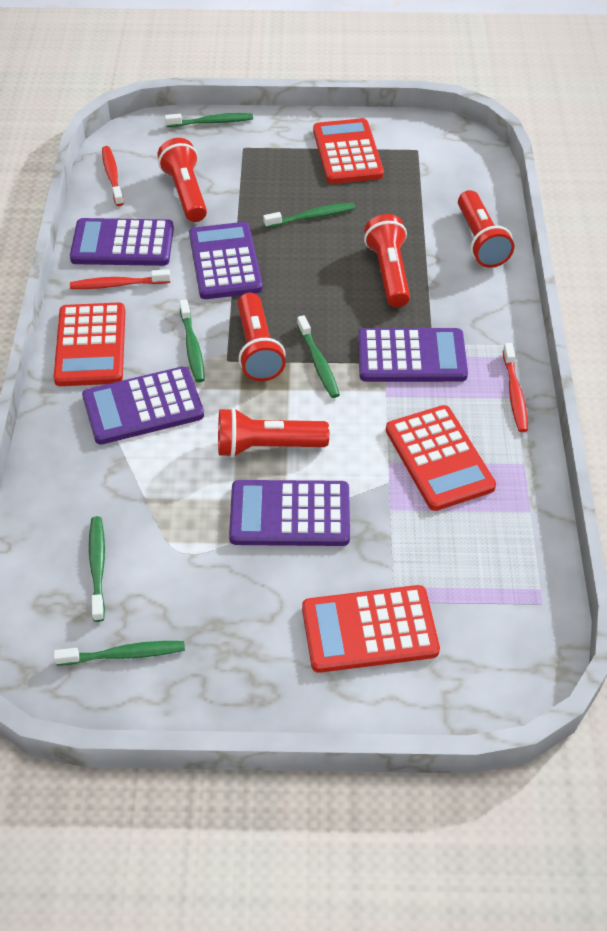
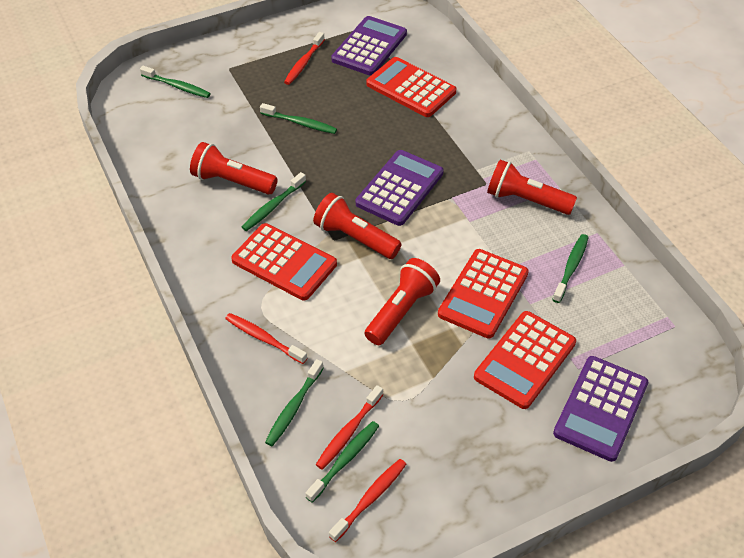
purple calculator: [70,218,174,266] [82,366,204,445] [189,222,263,299] [229,480,350,546] [358,328,468,382] = 5 -> [331,16,407,76] [356,150,444,226] [553,356,648,462] = 3
red flashlight: [157,138,207,222] [218,408,329,458] [238,293,286,381] [364,214,410,307] [458,190,514,268] = 5 -> [190,142,278,195] [313,193,401,259] [364,258,440,345] [487,160,577,215] = 4
red toothbrush: [70,269,171,289] [102,146,124,206] [503,343,528,432] = 3 -> [225,313,307,364] [284,32,325,85] [316,385,383,470] [329,459,406,542] = 4

